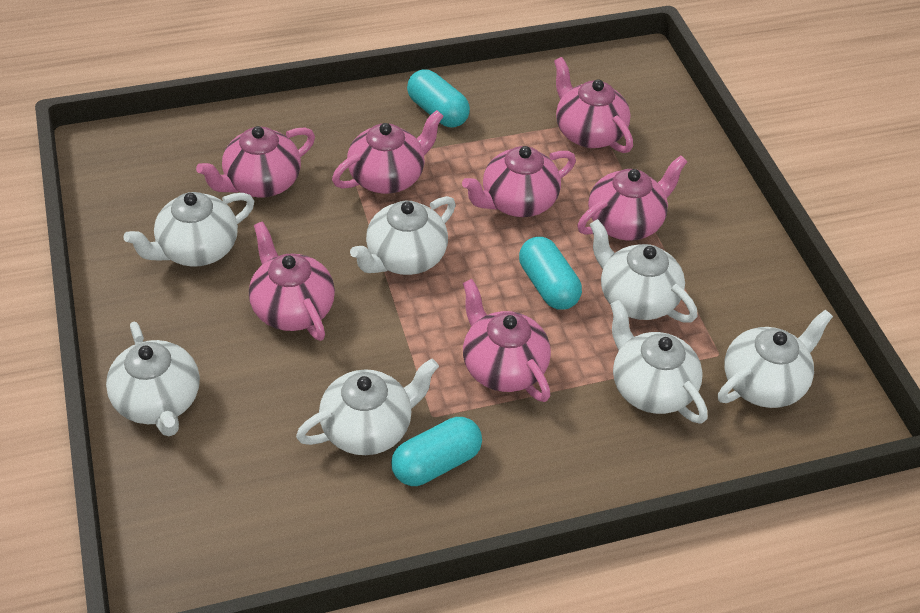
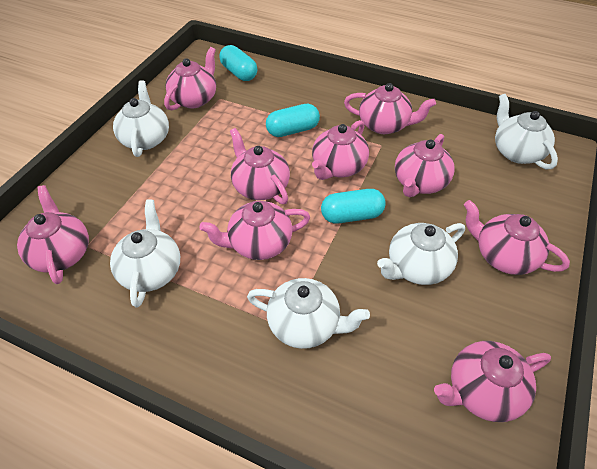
pink teapot: [196,126,315,198] [249,221,335,341] [332,110,444,194] [462,146,576,217] [463,279,551,402] [554,57,633,153] [577,155,687,240] = 7 -> [17,185,89,284] [164,47,216,110] [199,201,310,260] [230,128,290,204] [312,120,369,180] [344,83,436,134] [395,134,455,197] [434,341,551,422] [464,200,570,275] = 9
white teapot: [106,322,200,436] [123,192,254,266] [296,358,439,455] [350,196,456,275] [590,219,697,323] [610,300,708,424] [718,310,833,408] = 7 -> [110,200,180,308] [113,80,169,157] [247,278,370,349] [377,223,465,285] [495,94,558,169] = 5

